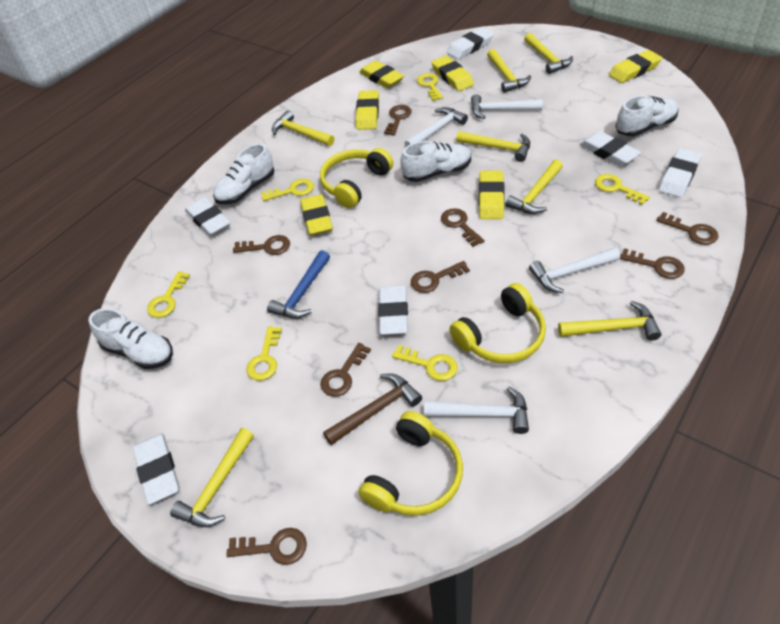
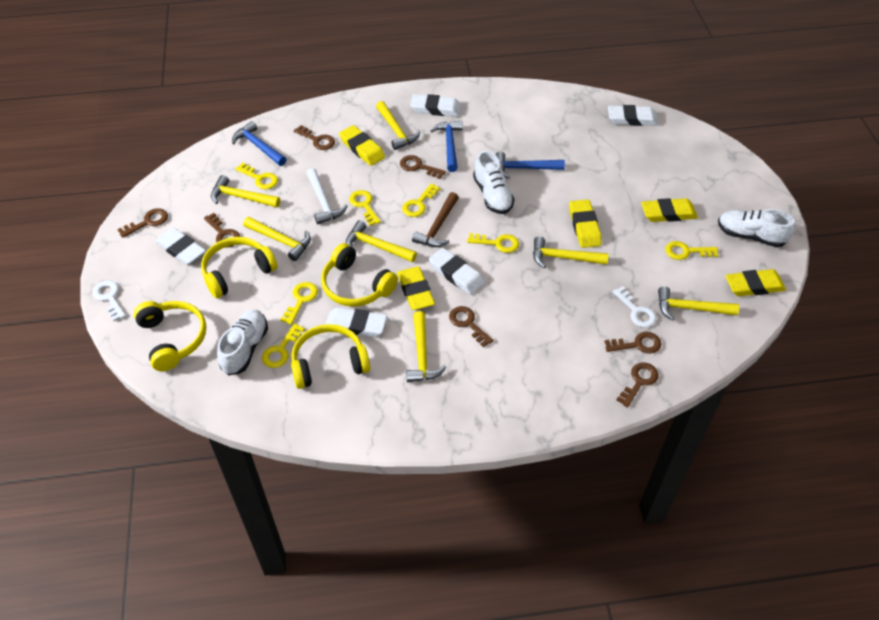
blue hammer: [267,250,330,319] = 1 -> [232,121,286,166] [431,121,463,172] [495,151,565,179] = 3
brown key: [226,528,307,565] [233,235,290,255] [320,343,371,397] [384,105,412,136] [411,261,470,293] [441,208,484,247] [620,248,685,279] [656,212,718,245] = 8 -> [117,208,168,238] [204,213,240,247] [294,125,335,150] [400,155,446,179] [449,306,494,347] [605,332,661,354] [616,362,658,407] = 7
white eraser: [133,433,180,505] [185,197,230,236] [378,285,408,335] [447,28,494,59] [579,131,641,166] [659,148,702,198] = 6 -> [155,227,206,265] [325,308,387,337] [410,94,462,117] [429,248,485,295] [608,105,658,126] = 5
white hammer: [404,107,468,147] [424,386,529,434] [471,94,543,119] [529,247,620,293] = 4 -> [306,168,347,224] = 1
white key: none = 0 -> [93,280,126,321] [613,286,657,328] = 2
white shoe: [89,308,173,369] [213,143,274,204] [400,141,471,182] [615,96,679,136] = 4 -> [217,310,268,375] [473,151,514,214] [718,209,795,247] = 3
yellow eraser: [300,194,333,236] [355,90,379,130] [359,61,404,88] [431,56,474,91] [479,170,505,219] [609,50,662,83] = 6 -> [339,125,385,166] [397,266,435,310] [569,199,602,248] [641,198,698,222] [725,269,786,296] = 5
yellow headphones: [320,148,393,208] [359,411,463,516] [450,283,546,363] = 3 -> [134,301,206,371] [201,237,277,298] [291,324,370,389] [321,243,398,306] = 4
yellow key: [147,271,190,318] [246,326,282,381] [261,179,314,201] [392,345,458,381] [417,73,443,101] [595,174,650,205] = 6 -> [236,163,278,190] [262,323,305,368] [280,282,318,325] [349,190,381,226] [402,183,440,217] [467,233,519,253] [665,241,718,260] = 7

